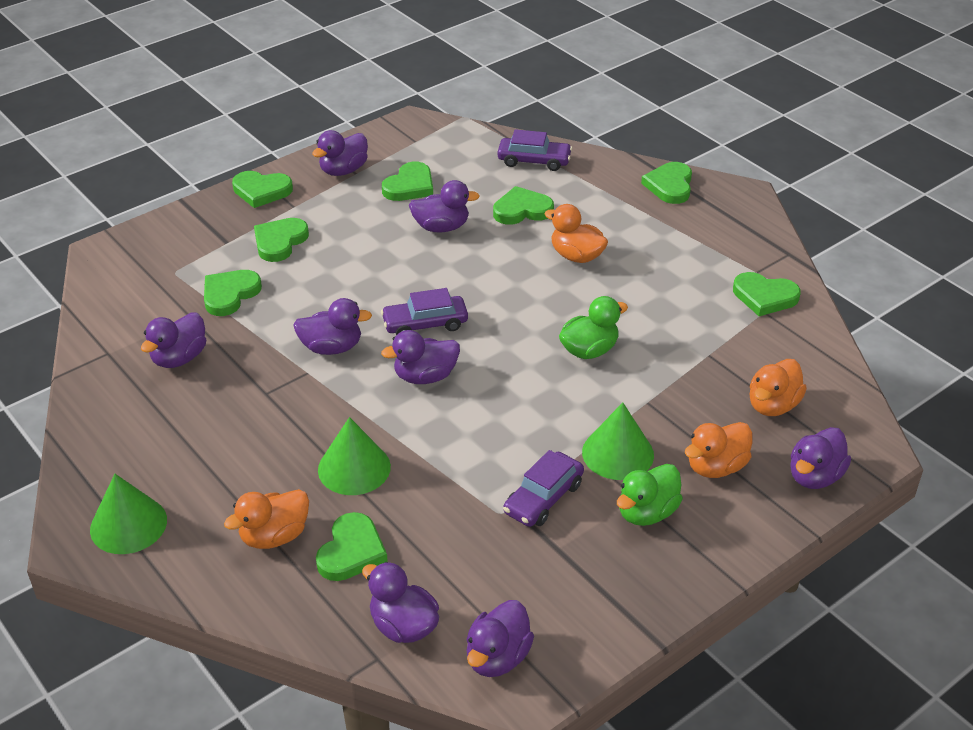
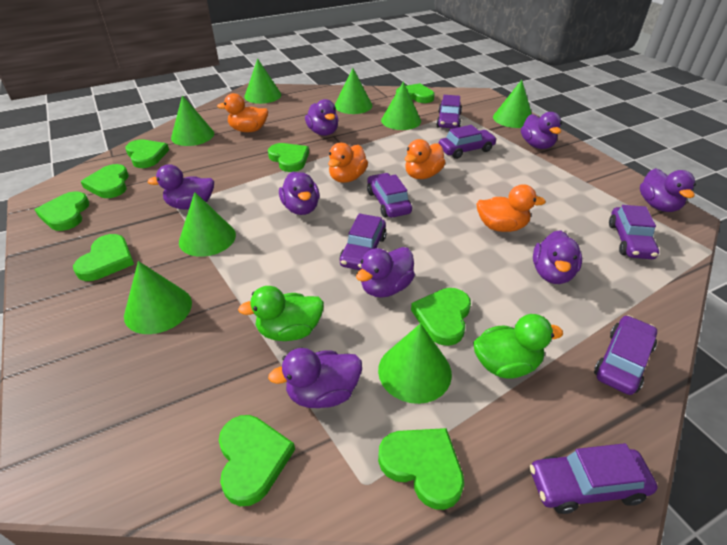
green cone: [90,474,167,554] [318,417,391,495] [582,402,654,480] = 3 -> [124,261,192,334] [171,95,214,146] [179,192,236,257] [244,59,281,104] [335,68,372,114] [378,323,452,404] [381,81,421,130] [493,80,532,128] = 8
green heart: [204,270,262,316] [232,171,293,208] [254,218,309,262] [316,512,388,581] [382,161,433,201] [493,186,554,225] [641,162,692,204] [733,272,801,316] = 8 -> [35,192,89,231] [73,234,134,281] [81,164,129,198] [125,139,169,168] [219,415,295,506] [268,143,309,172] [378,428,464,510] [396,83,434,103] [411,288,471,346] = 9
purple car: [381,288,468,336] [497,129,572,171] [503,450,584,527] = 3 -> [339,213,387,270] [367,173,412,218] [436,95,462,128] [439,125,497,159] [530,443,658,514] [594,315,657,395] [609,205,659,259] = 7

